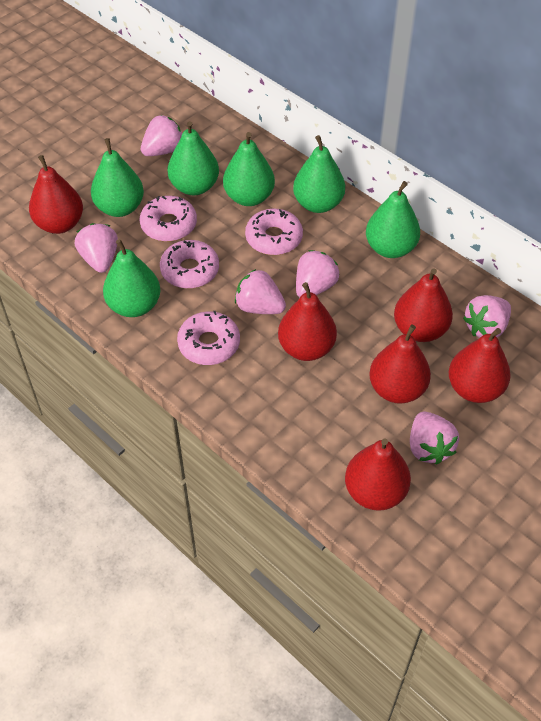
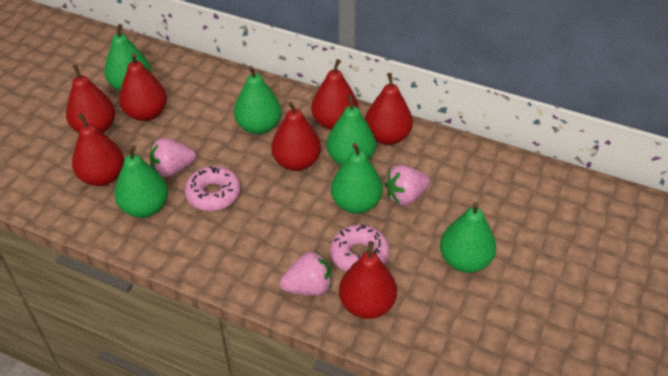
pink donut: [140,196,197,242] [160,240,219,289] [177,311,240,365] [245,209,303,255] = 4 -> [185,166,241,211] [330,224,390,272] = 2
pink strawberry: [75,223,118,273] [141,115,182,156] [235,269,286,314] [296,250,340,298] [410,411,459,464] [463,295,511,338] = 6 -> [150,138,196,177] [280,251,332,296] [384,165,430,206] = 3
red pear: [29,155,83,234] [278,282,337,361] [345,438,411,511] [369,325,431,404] [394,268,453,342] [449,328,511,403] = 6 -> [66,64,115,133] [72,113,124,186] [119,53,167,121] [271,101,321,171] [311,59,358,130] [339,241,397,319] [365,73,413,145] = 7

